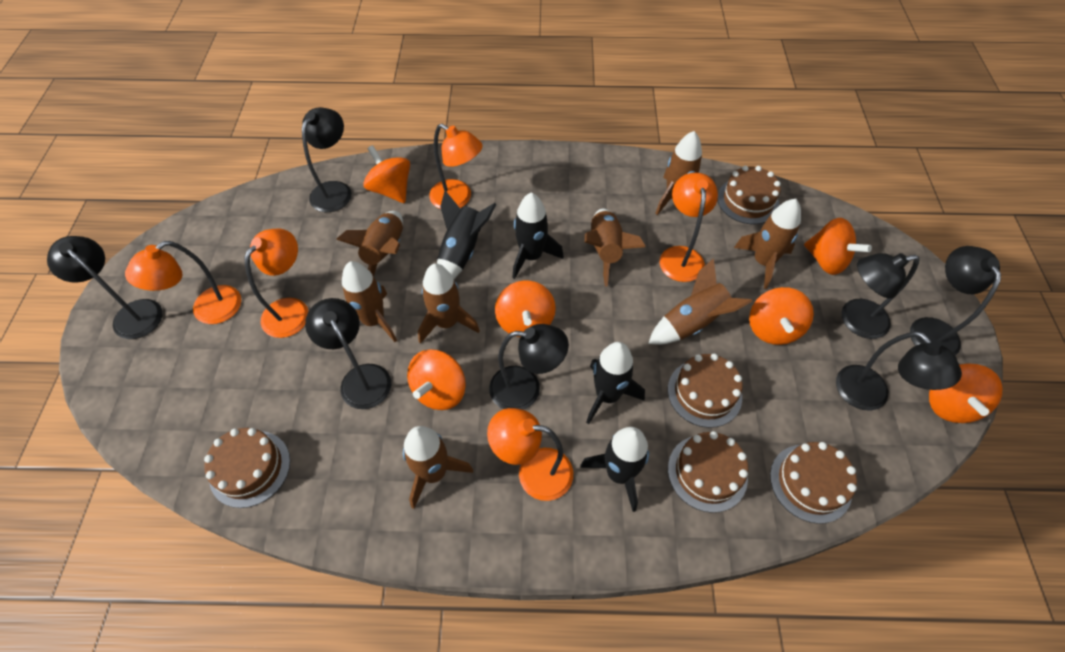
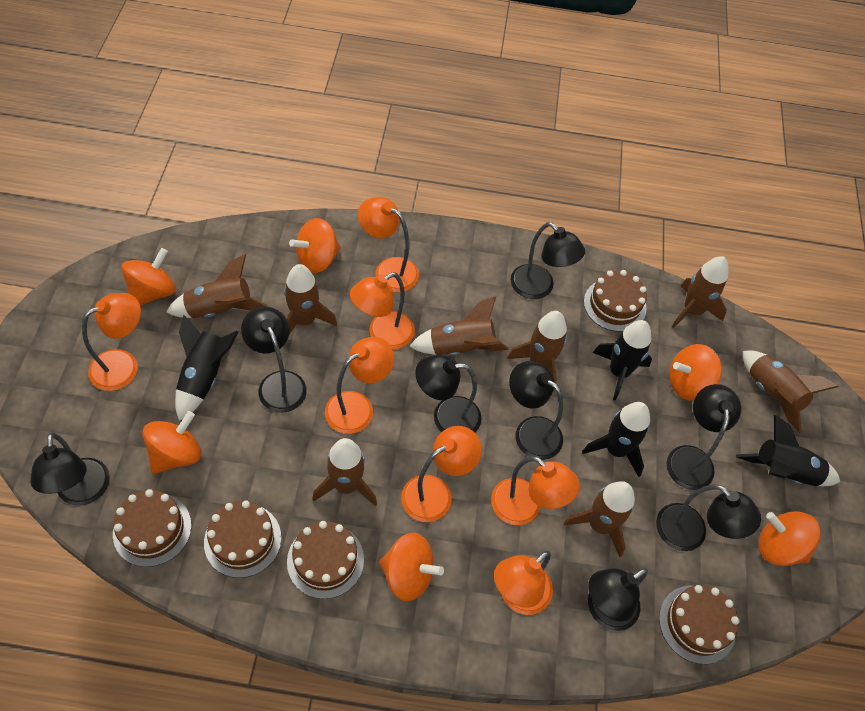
black lamp: [47,236,163,339] [302,107,352,212] [305,298,391,409] [489,324,569,410] [836,331,962,411] [842,253,920,339] [910,246,1001,356] = 7 -> [30,433,110,506] [241,306,307,413] [415,355,482,433] [509,361,563,460] [511,222,585,299] [588,568,648,631] [656,484,761,551] [666,384,741,490] = 8
orange lamp: [125,241,241,324] [244,228,309,338] [429,124,482,209] [487,408,573,501] [660,173,718,282] = 5 -> [82,293,141,391] [325,337,395,434] [350,272,415,350] [358,197,419,292] [401,426,482,522] [491,456,580,525] [494,551,553,615] = 7

